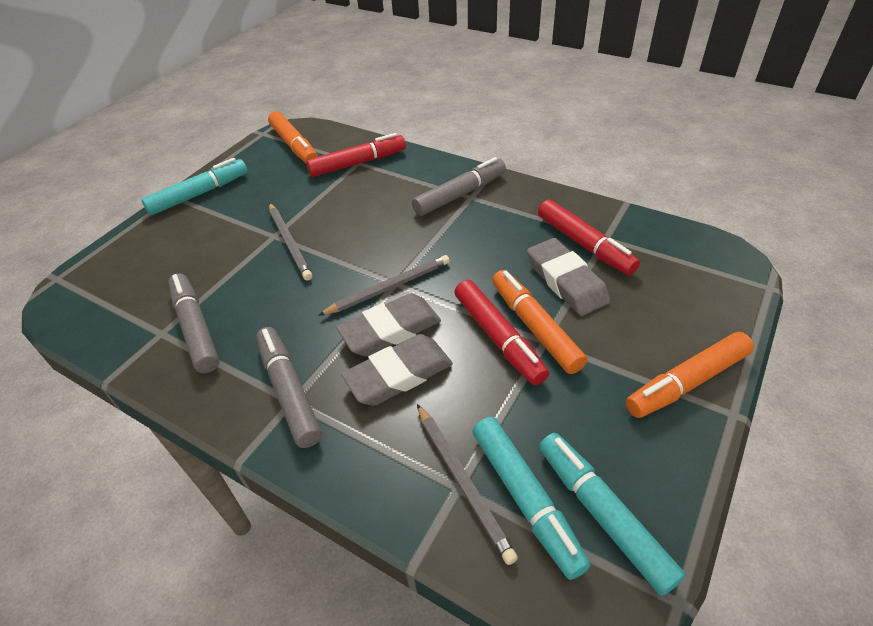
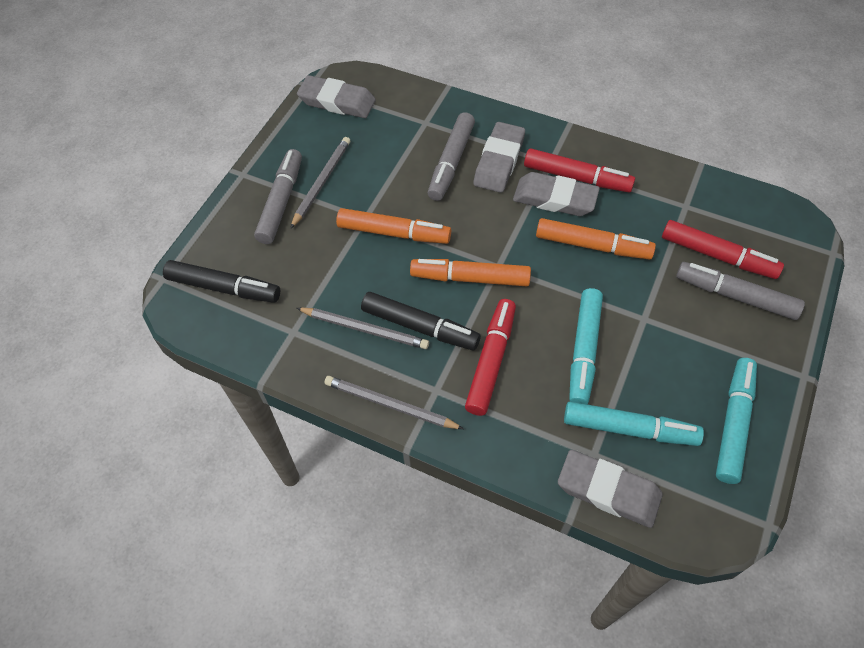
black marker: none = 0 -> [163,260,280,303] [361,292,481,350] = 2
grey eraser: [336,293,441,357] [341,334,453,406] [527,238,610,316] = 3 -> [297,75,376,118] [473,122,525,193] [513,172,600,216] [558,450,663,528] = 4

